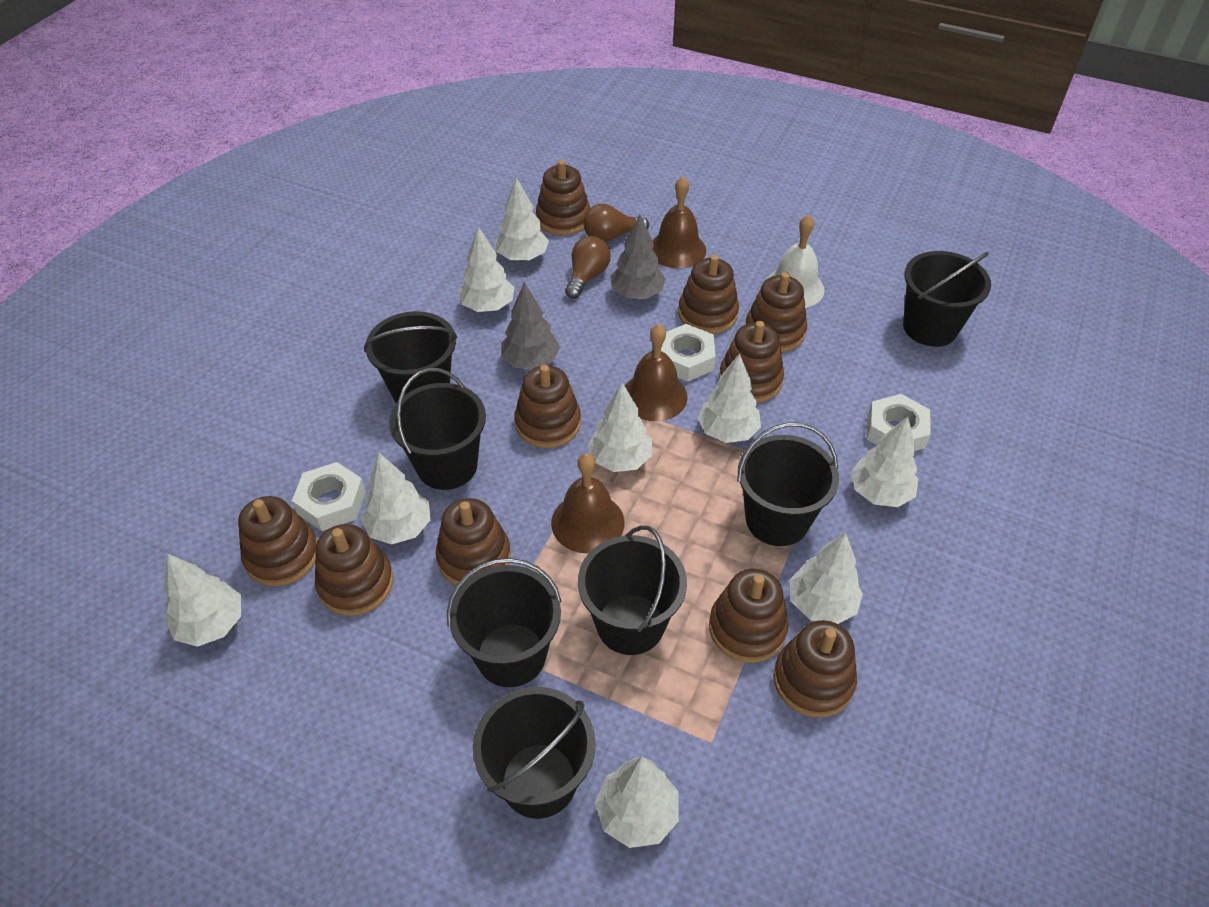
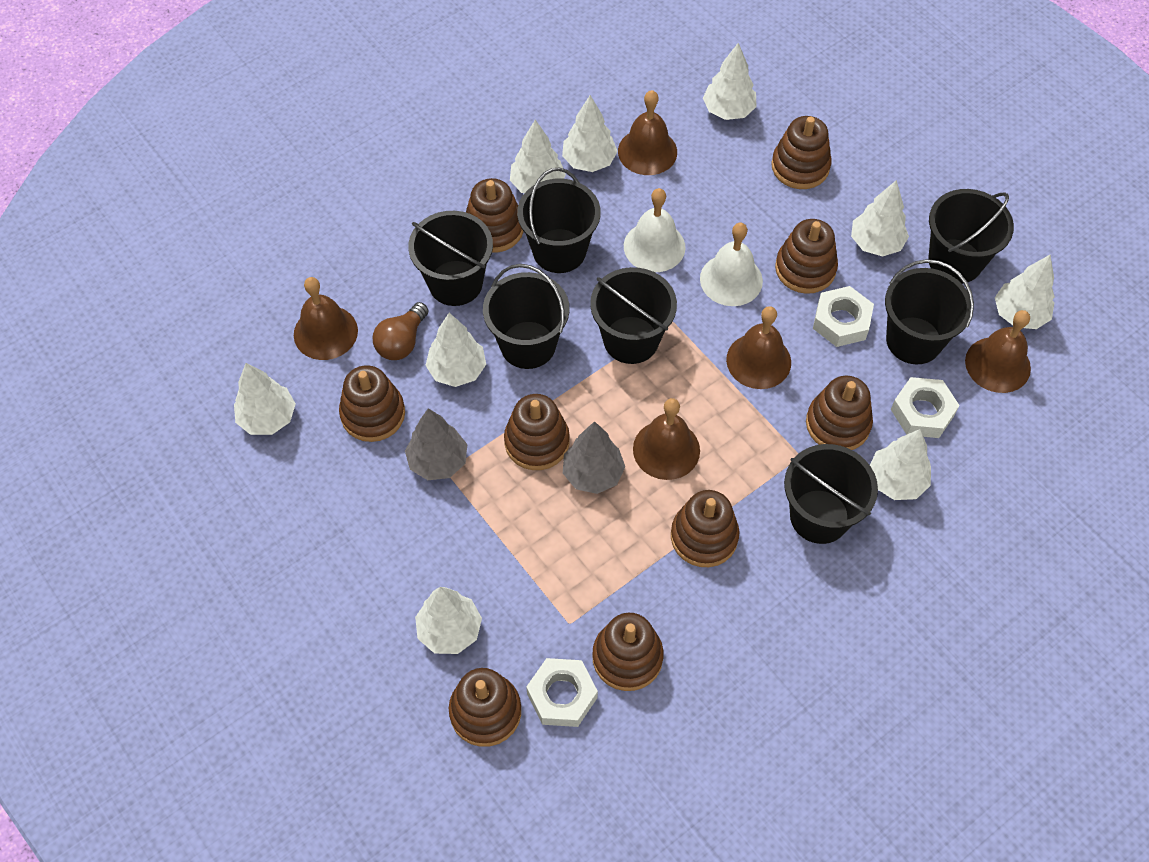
brown bell: [551,453,625,554] [625,324,688,421] [652,176,706,269] = 3 -> [294,277,358,360] [618,90,677,175] [633,398,700,480] [726,306,791,389] [965,310,1031,393] = 5
brown light bulb: [565,236,611,299] [583,204,649,242] = 2 -> [373,302,429,360] = 1
brown stacking toy: [238,496,317,586] [315,524,393,616] [436,498,511,585] [514,365,581,448] [536,160,590,235] [678,255,739,334] [709,569,789,663] [719,321,784,403] [745,272,807,352] [773,620,857,717] = 10 -> [339,365,405,442] [449,668,521,747] [466,178,524,253] [504,394,570,470] [592,613,664,691] [671,490,739,567] [771,116,831,189] [775,219,838,294] [806,376,873,450] = 9
white bell: [767,215,825,308] = 1 -> [624,188,686,272] [700,223,763,306] = 2

